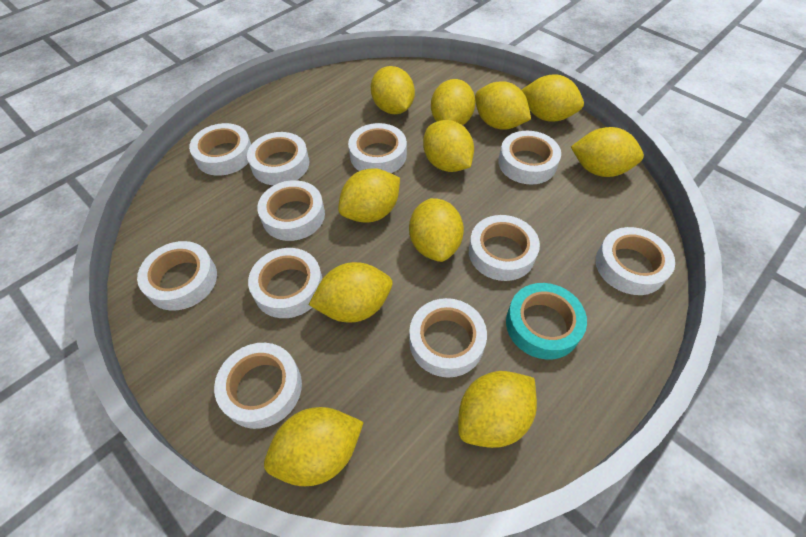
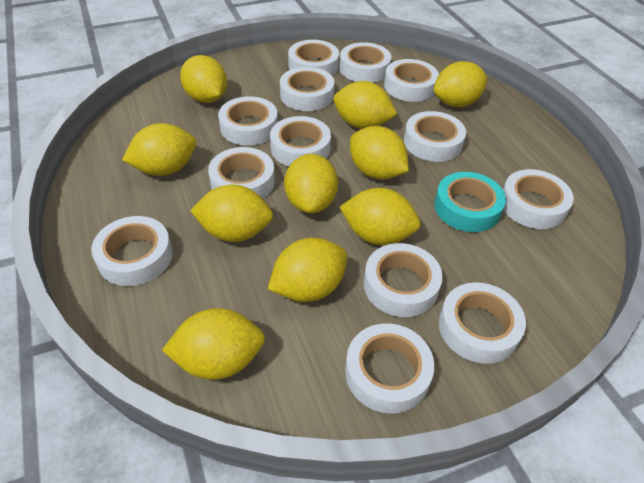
white tape: [137,241,217,311] [189,123,251,176] [214,343,302,429] [247,132,309,185] [248,248,323,318] [257,180,325,241] [348,123,407,173] [409,298,487,378] [469,215,540,281] [498,131,561,185] [596,227,675,295] = 11 -> [91,216,173,286] [208,147,275,199] [218,96,278,146] [270,116,331,166] [280,67,334,111] [288,40,339,76] [340,42,391,83] [345,323,434,414] [364,243,443,317] [384,59,439,102] [404,111,466,162] [439,282,526,364] [503,169,574,229] = 13
yellow lemon: [264,407,364,486] [309,262,392,323] [338,168,400,223] [371,66,415,114] [409,198,464,262] [423,120,474,172] [431,79,475,125] [458,371,537,448] [475,81,531,130] [521,74,584,122] [571,127,644,177] = 11 -> [122,123,196,176] [162,308,265,380] [180,55,227,103] [190,185,273,242] [268,238,347,302] [284,154,338,213] [334,81,397,129] [340,188,421,245] [350,126,409,180] [434,61,488,107] = 10

